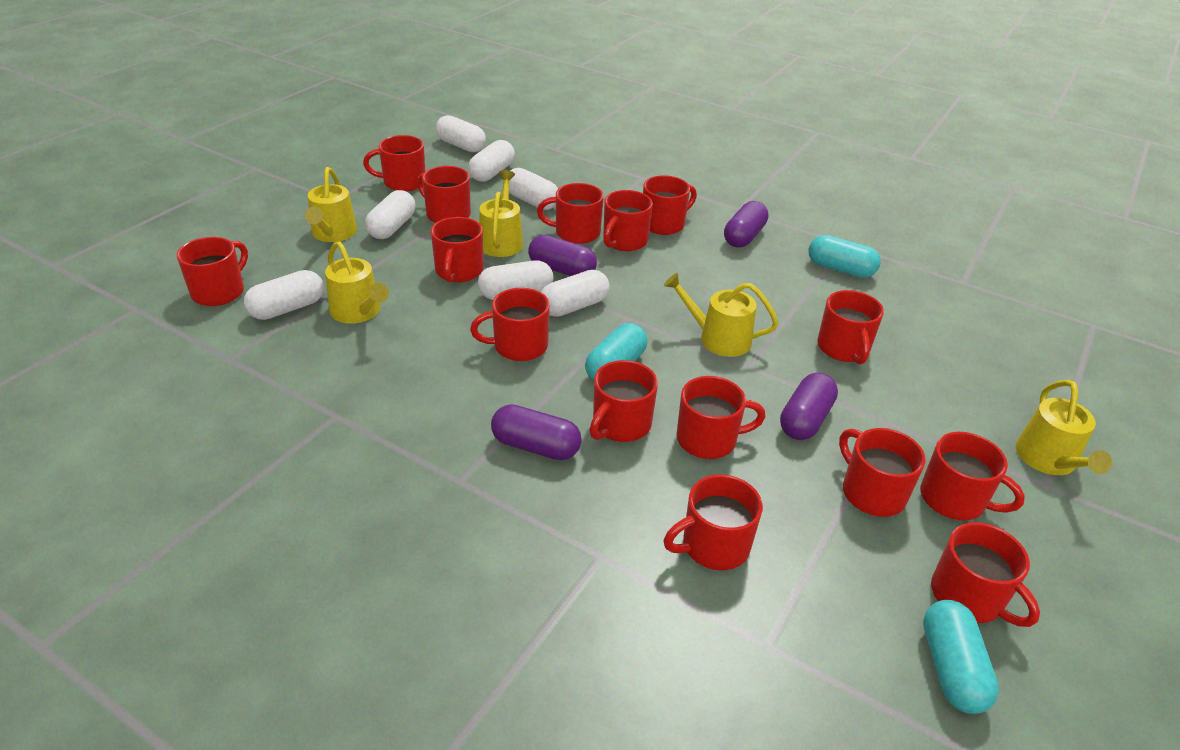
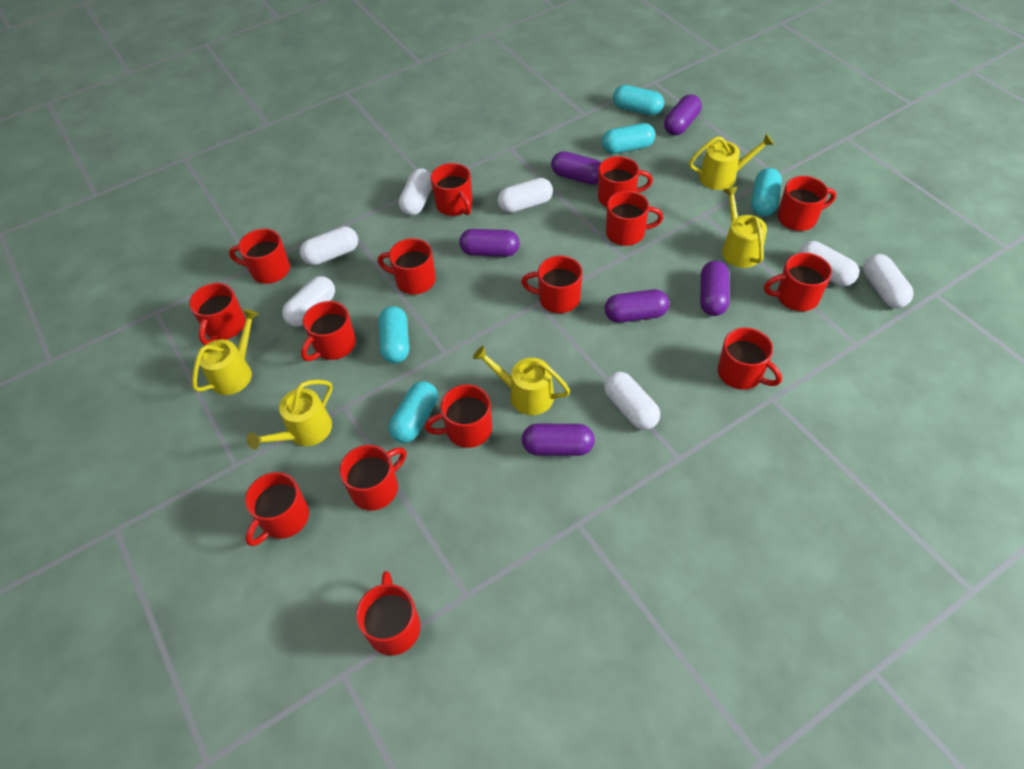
purple capsule: [491,404,581,460] [528,235,597,276] [724,201,769,248] [780,373,838,440] = 4 -> [459,229,520,257] [522,424,595,456] [551,151,601,185] [605,290,669,323] [664,94,701,135] [700,261,730,316] = 6
turquoise capsule: [585,323,647,381] [808,235,881,278] [923,600,999,714] = 3 -> [379,306,409,363] [389,381,438,443] [602,123,655,154] [613,85,664,116] [751,168,782,216] = 5

